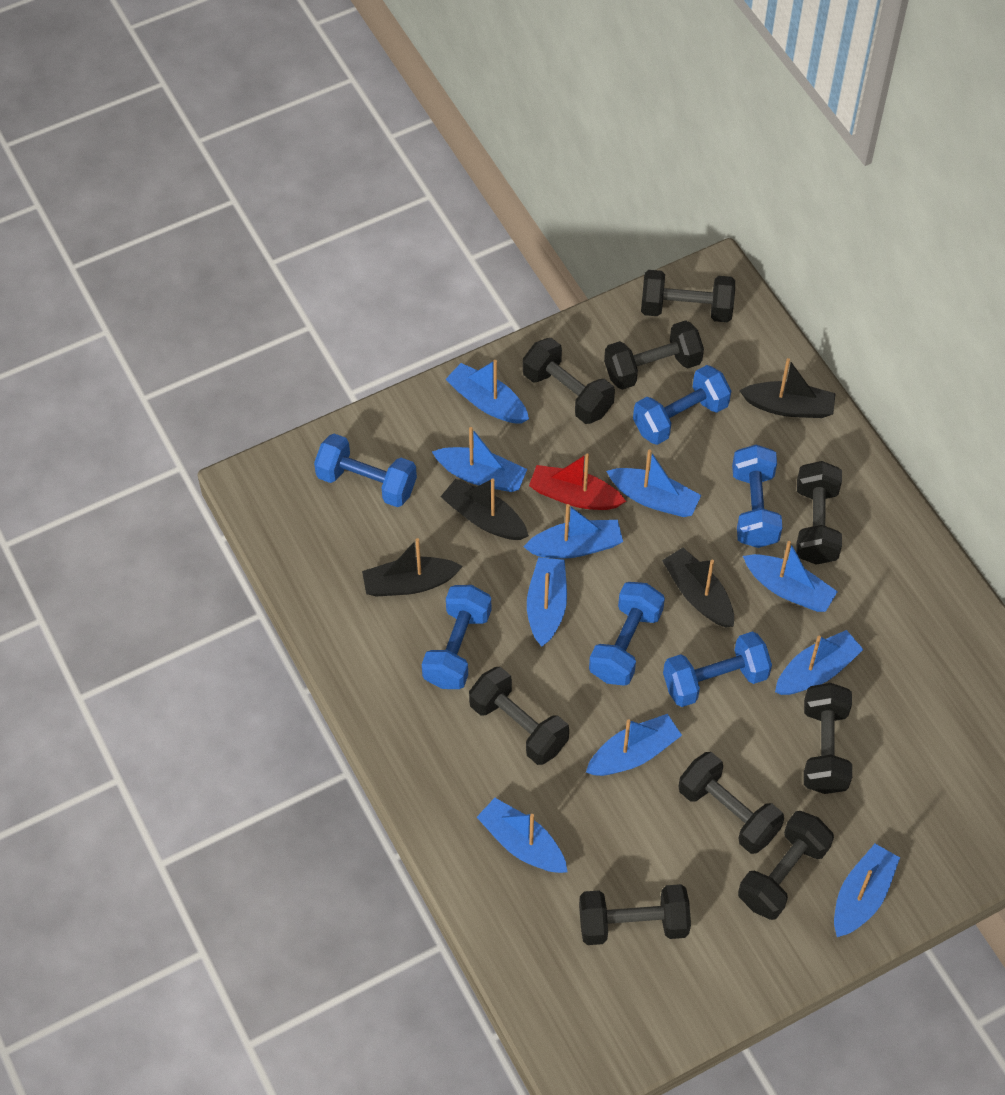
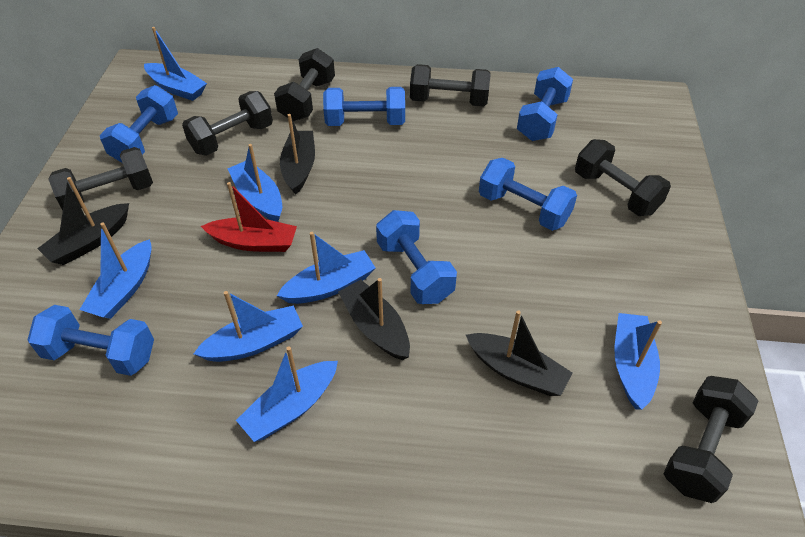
black dumbbell: [469,667,569,765] [523,338,615,424] [579,884,691,945] [604,320,704,390] [641,270,735,322] [678,752,784,854] [738,811,834,920] [796,461,842,565] [804,683,852,794] = 9 -> [48,147,153,210] [182,91,273,156] [274,48,335,121] [410,64,491,107] [575,139,671,216] [663,376,758,503] = 6
blue boat: [432,427,527,492] [445,360,529,424] [477,798,568,873] [524,504,623,559] [527,557,567,647] [586,714,682,776] [606,449,702,517] [743,541,838,612] [775,630,864,695] [834,844,900,937] = 10 -> [79,223,152,319] [144,27,207,101] [193,291,303,362] [227,144,282,222] [236,346,338,442] [277,232,376,304] [615,313,662,410] = 7

